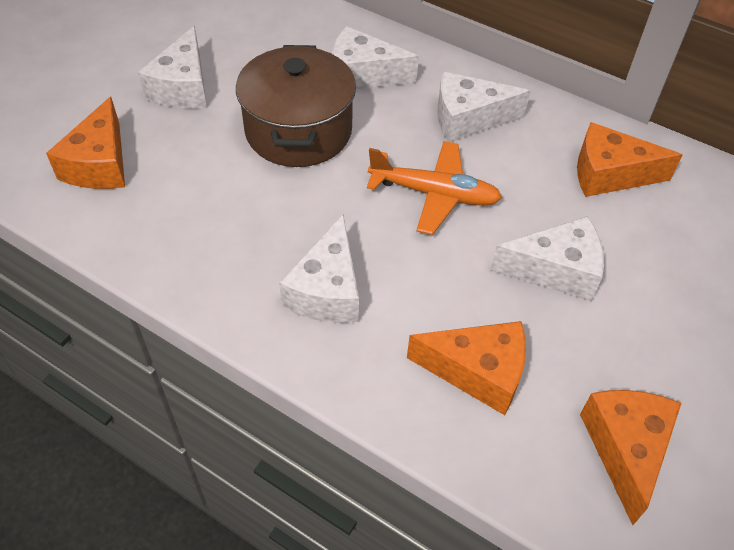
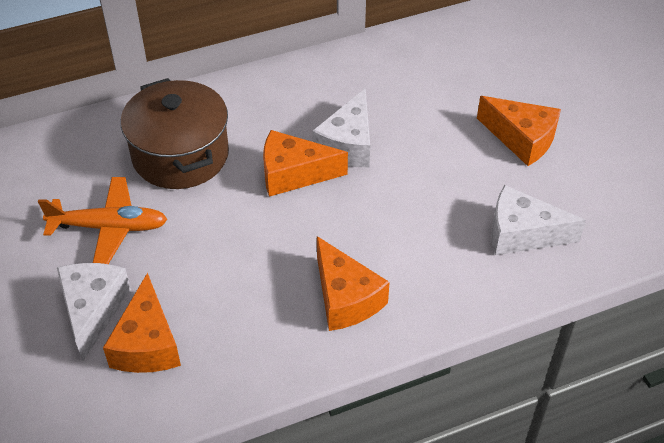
white cheese: [138,26,207,108] [279,215,359,323] [332,26,419,89] [437,72,531,142] [491,216,604,301] = 5 -> [57,263,131,361] [312,89,370,167] [491,185,586,255] = 3

